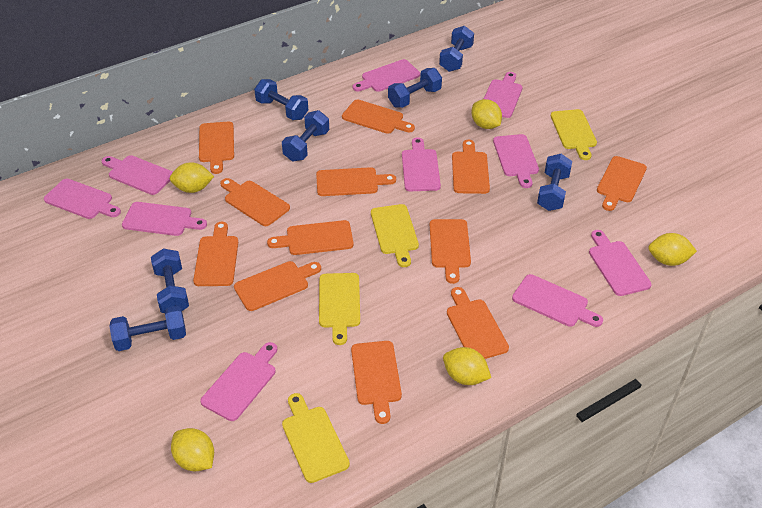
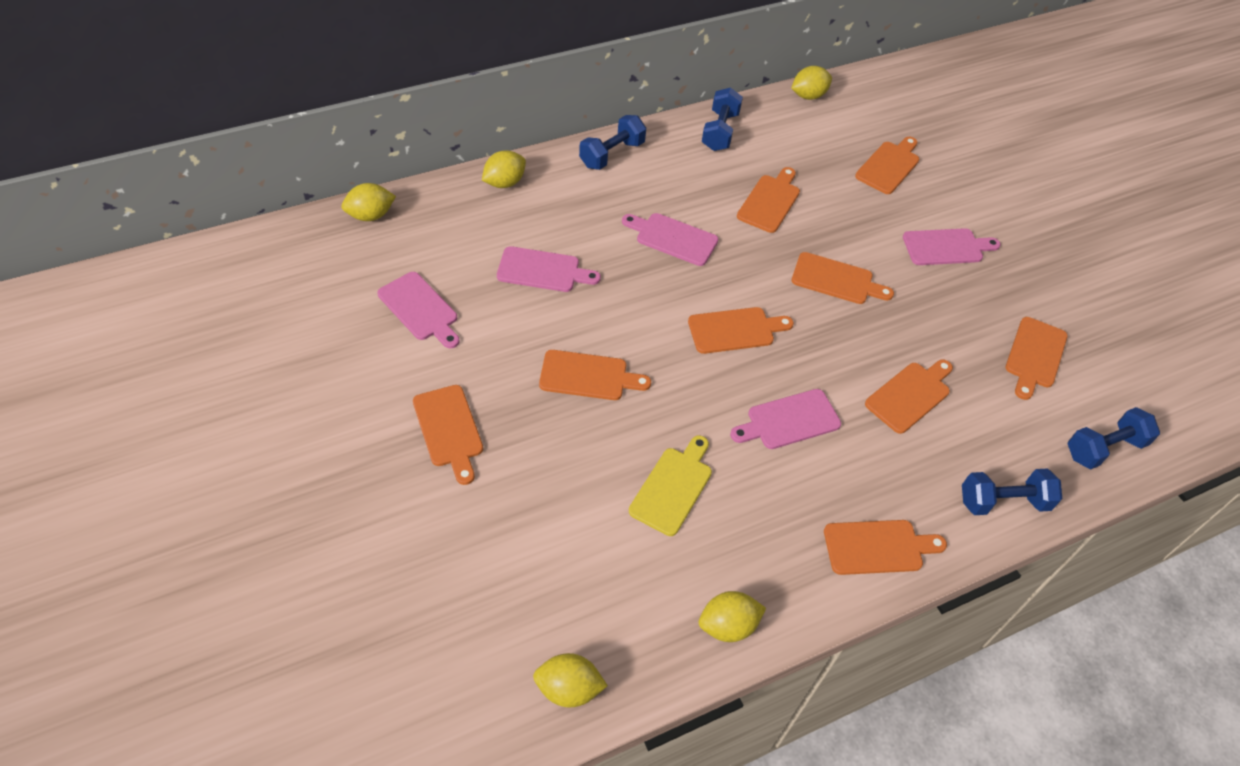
blue dumbbell: [109,305,186,351] [151,248,189,313] [254,79,308,120] [282,110,329,162] [388,68,442,108] [439,26,474,72] [537,154,572,211] = 7 -> [579,115,646,170] [702,87,743,151] [962,468,1062,515] [1068,407,1160,469] = 4
orange cutting board: [193,222,238,286] [199,122,234,174] [220,178,290,226] [234,261,321,311] [267,220,354,255] [316,167,396,196] [342,100,415,134] [351,341,402,424] [430,219,471,284] [447,287,509,359] [452,140,490,194] [597,156,647,211] = 12 -> [413,385,483,485] [539,350,651,400] [688,307,794,354] [737,167,800,233] [792,252,894,304] [824,520,947,575] [855,137,920,194] [865,359,953,434] [1006,317,1068,400] = 9
pink cutting board: [44,179,121,219] [102,155,173,195] [122,202,207,236] [201,342,277,421] [353,59,420,92] [402,137,441,191] [484,72,522,118] [493,134,539,188] [512,274,603,327] [589,230,651,296] = 10 -> [377,272,460,349] [497,246,601,292] [622,213,718,266] [730,389,841,449] [903,228,1001,265] = 5
yellow cutting board: [282,393,350,483] [319,273,360,345] [371,204,419,267] [551,109,597,160] = 4 -> [629,435,712,536] = 1

